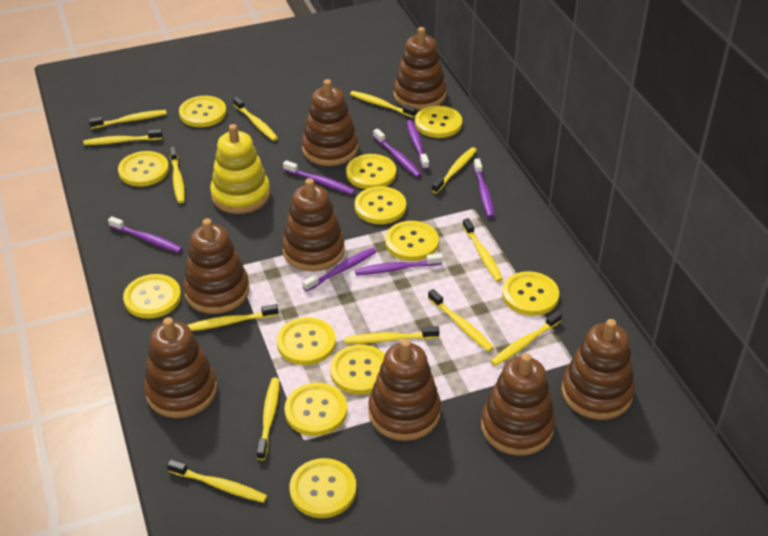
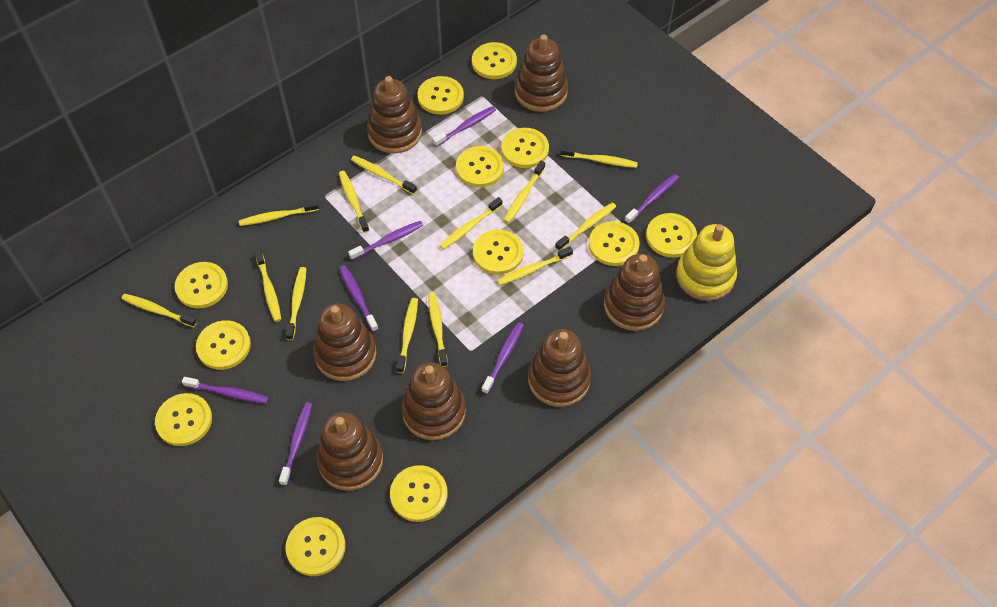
brown stacking toy: [144,317,217,418] [183,218,250,314] [282,178,345,271] [302,79,358,166] [368,339,441,441] [393,27,446,110] [481,353,555,456] [562,319,635,420] = 8 -> [313,304,376,381] [317,412,383,491] [367,76,422,153] [402,362,466,440] [515,34,568,112] [528,329,591,407] [604,254,665,331] = 7

